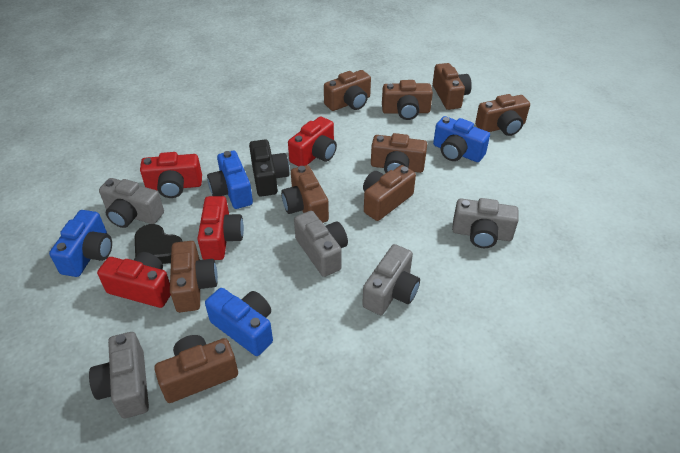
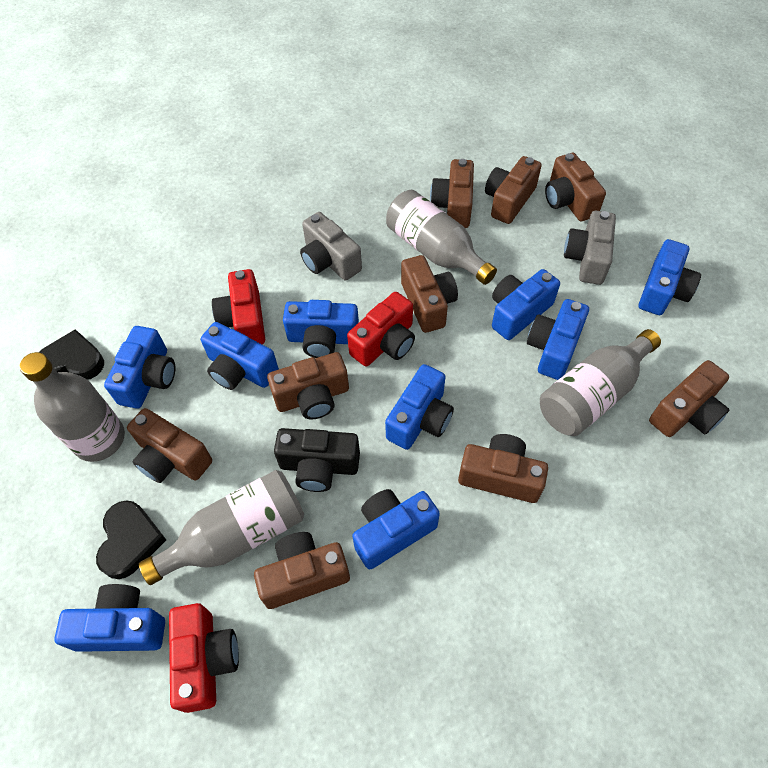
black heart: [135,224,183,264] = 1 -> [39,329,104,380] [96,500,166,579] = 2
blue camera: [49,210,112,277] [205,288,273,356] [207,151,253,209] [433,116,490,162] = 4 -> [55,584,165,652] [104,326,175,409] [201,322,279,390] [283,300,359,358] [352,489,440,570] [385,364,454,450] [492,269,560,340] [527,299,589,380] [639,239,701,315] = 9
grey bottle: none = 0 -> [20,352,125,462] [139,470,304,585] [386,190,497,285] [540,329,661,436] = 4
grey camera: [89,332,149,418] [99,178,164,228] [294,211,348,277] [362,244,420,315] [452,198,518,248] = 5 -> [300,212,362,280] [564,211,616,285] = 2
red camera: [97,252,171,308] [140,152,202,198] [197,196,244,260] [288,116,337,167] = 4 -> [169,603,239,713] [212,269,265,344] [347,292,415,367] = 3

